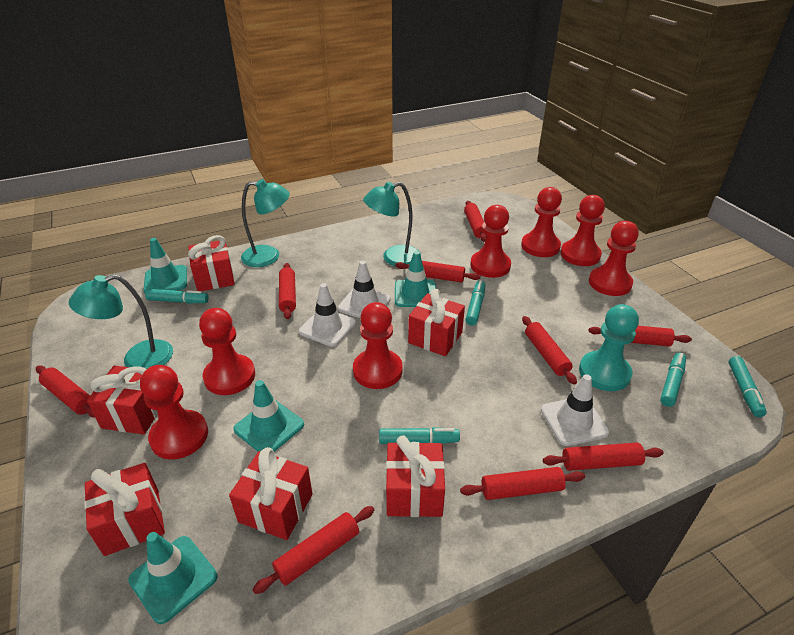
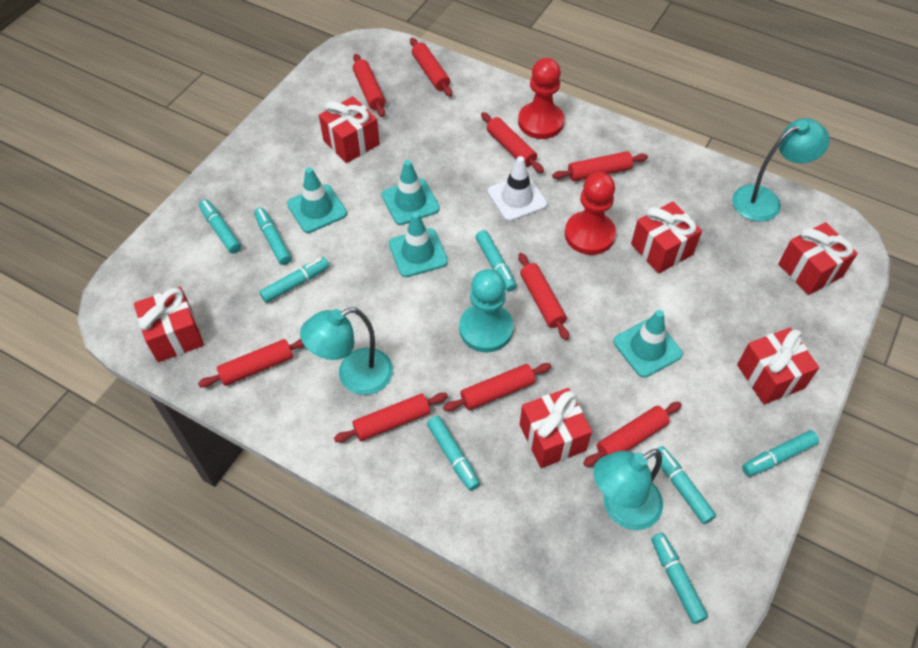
red pawn: [140,365,208,460] [199,308,255,395] [353,302,403,389] [471,205,511,278] [521,187,562,257] [561,195,605,266] [589,221,639,296] = 7 -> [518,58,564,139] [565,172,616,255] = 2
turquoise marker: [145,289,209,303] [379,427,460,444] [465,280,485,325] [660,353,686,407] [728,356,767,417] = 5 -> [199,199,241,253] [254,207,292,265] [259,257,329,303] [427,416,480,491] [476,230,516,292] [651,533,708,624] [654,446,716,524] [742,430,819,477] = 8
white traffic cone: [299,283,356,347] [338,261,391,318] [541,374,609,446] = 3 -> [488,156,547,221] = 1

